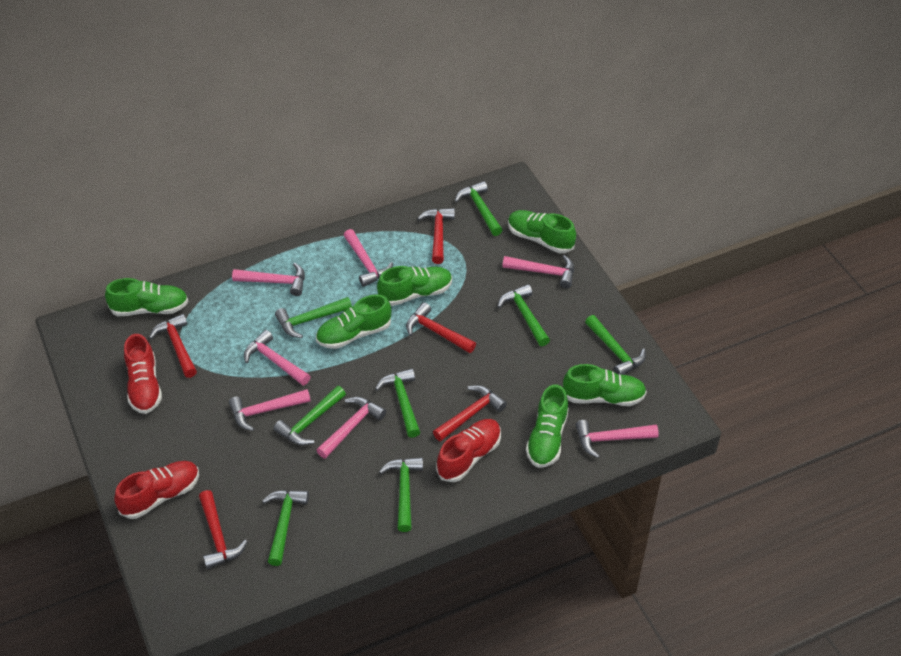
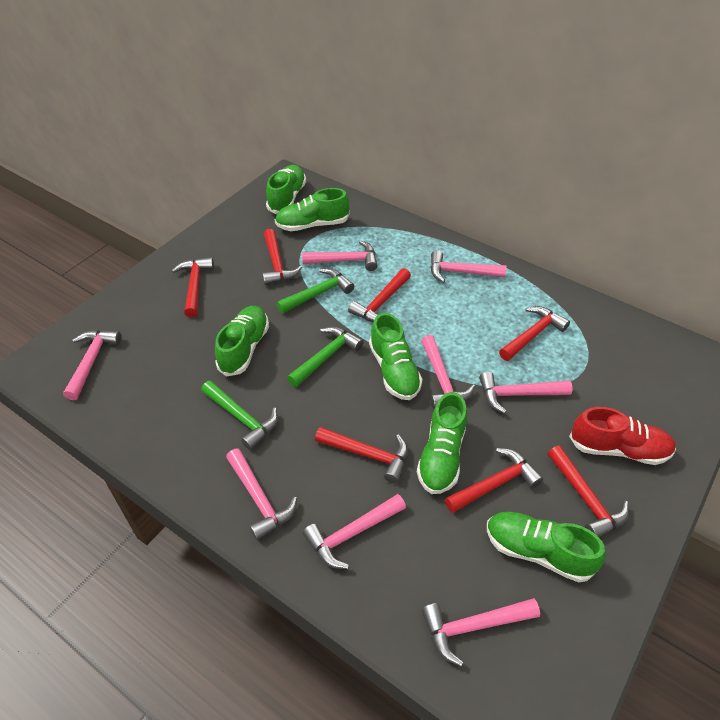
green hammer: [262,490,309,566] [274,386,346,445] [275,297,352,338] [375,368,420,438] [379,457,423,532] [455,181,503,236] [497,284,550,346] [585,315,646,375] = 8 -> [201,381,278,450] [276,268,354,314] [287,326,364,387] = 3
pink hammer: [229,389,311,431] [232,263,305,296] [244,330,311,385] [317,397,386,459] [344,229,393,287] [502,255,574,288] [575,420,659,458] = 7 -> [63,330,121,400] [226,448,297,541] [302,240,377,271] [303,494,406,569] [421,335,475,409] [422,598,540,666] [431,250,506,283] [479,372,573,414] = 8
red hammer: [149,314,197,378] [199,490,248,569] [406,302,476,353] [417,208,455,264] [433,385,507,441] = 5 -> [172,257,214,317] [262,229,302,285] [315,427,408,483] [348,268,411,322] [445,448,543,513] [499,306,570,361] [548,445,629,538] = 7
red shoe: [114,461,199,519] [124,334,162,414] [436,419,501,482] = 3 -> [569,407,676,465] = 1

